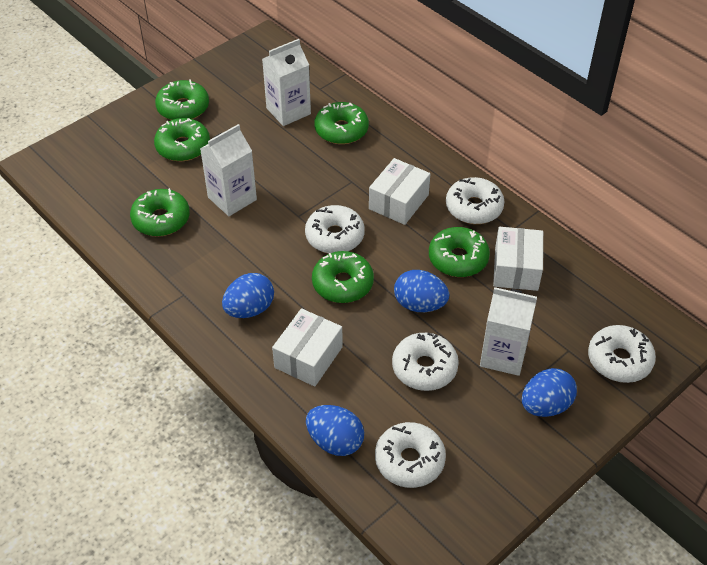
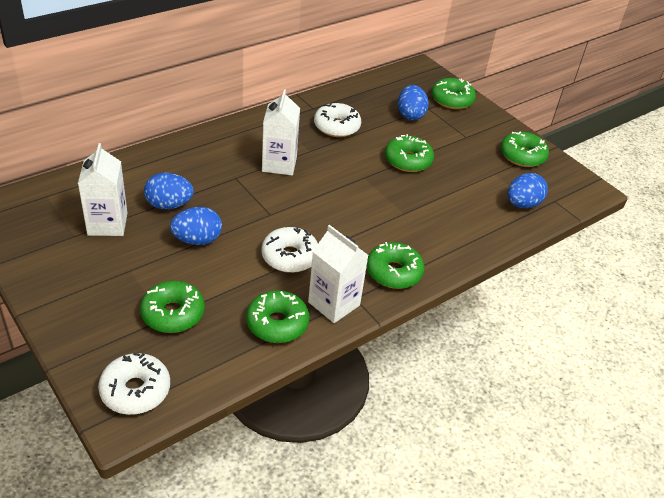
white box: [272,308,343,387] [369,158,430,225] [493,227,543,291] = 3 -> none = 0
white donut: [305,205,365,253] [375,422,446,488] [392,332,459,391] [446,177,505,224] [588,325,656,383] = 5 -> [98,353,170,415] [261,227,318,273] [314,103,361,137] = 3

